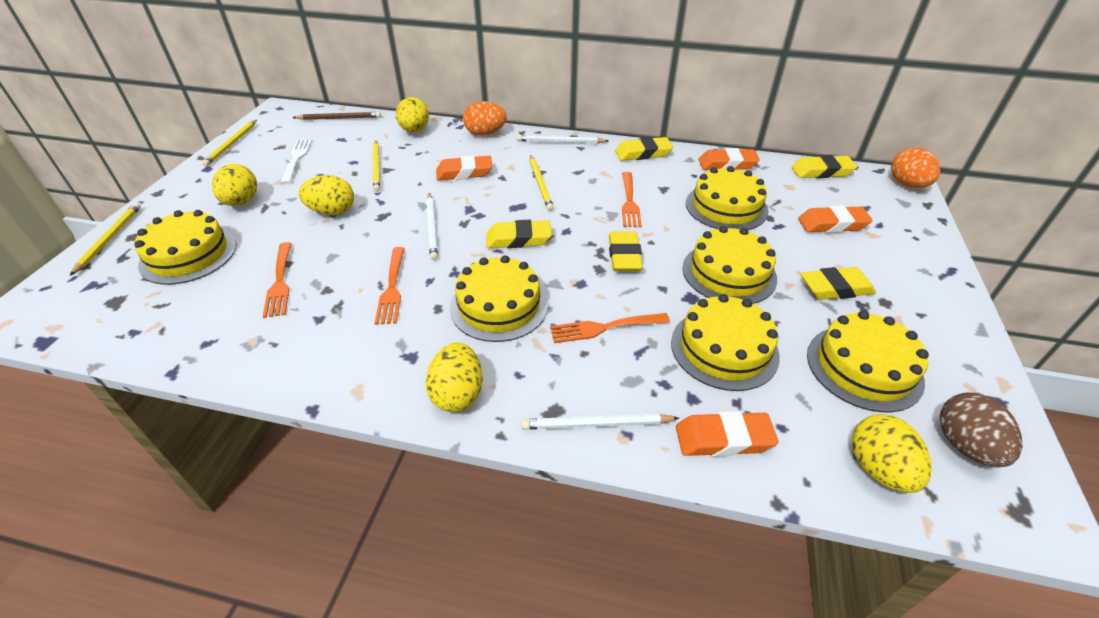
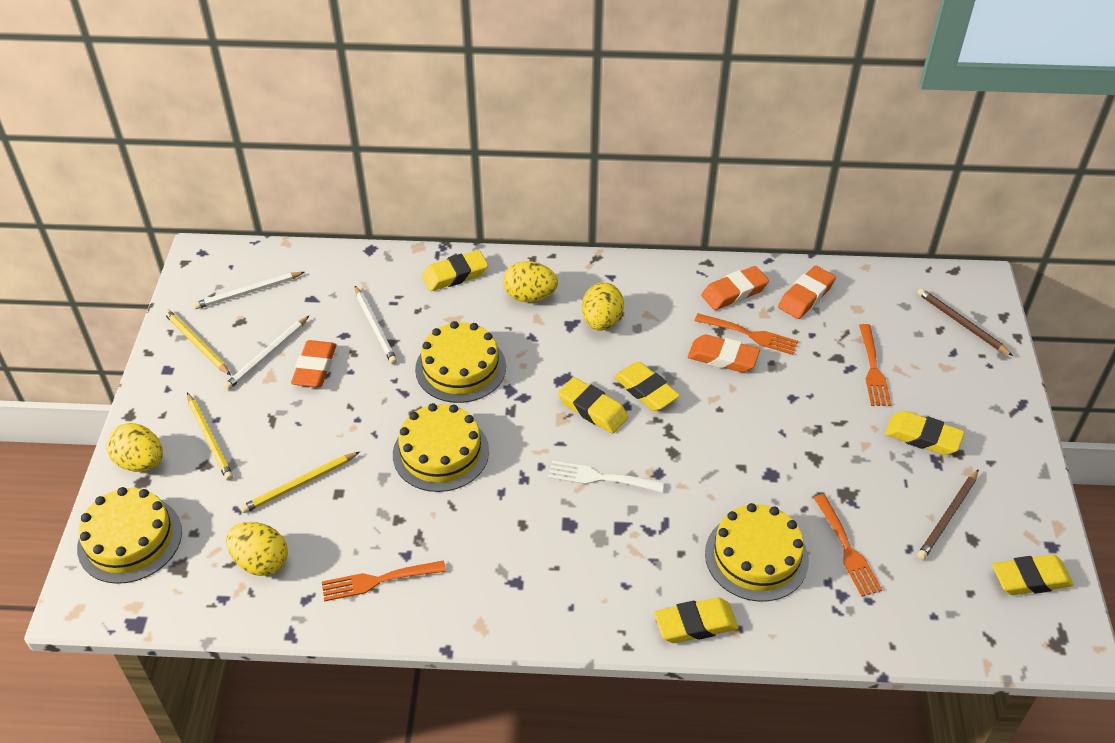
brown egg: [940,393,1022,467] = 1 -> none = 0
brown pencil: [293,112,381,120] = 1 -> [917,288,1013,356] [917,469,979,560] = 2
orange egg: [463,101,507,136] [891,148,940,188] = 2 -> none = 0
yellow cake: [134,210,237,285] [450,255,548,342] [671,294,780,391] [682,226,777,304] [686,166,768,230] [807,311,929,412] = 6 -> [77,487,182,584] [393,403,489,492] [415,321,506,403] [705,503,809,602] = 4
yellow egg: [212,164,257,206] [298,175,354,215] [396,97,429,132] [426,343,483,412] [852,414,932,493] = 5 -> [106,423,163,472] [226,522,288,576] [503,261,558,302] [582,282,624,331] = 4
yellow eraser: [486,220,552,248] [609,231,643,271] [615,137,673,161] [792,155,857,178] [801,267,876,300] = 5 -> [422,250,488,291] [558,377,629,434] [614,362,680,411] [654,597,738,643] [885,411,965,455] [992,554,1074,595] = 6
yellow pencil: [70,203,141,276] [202,120,257,166] [373,140,380,192] [530,155,554,211] = 4 -> [164,309,231,375] [187,393,233,481] [240,452,360,513] = 3

